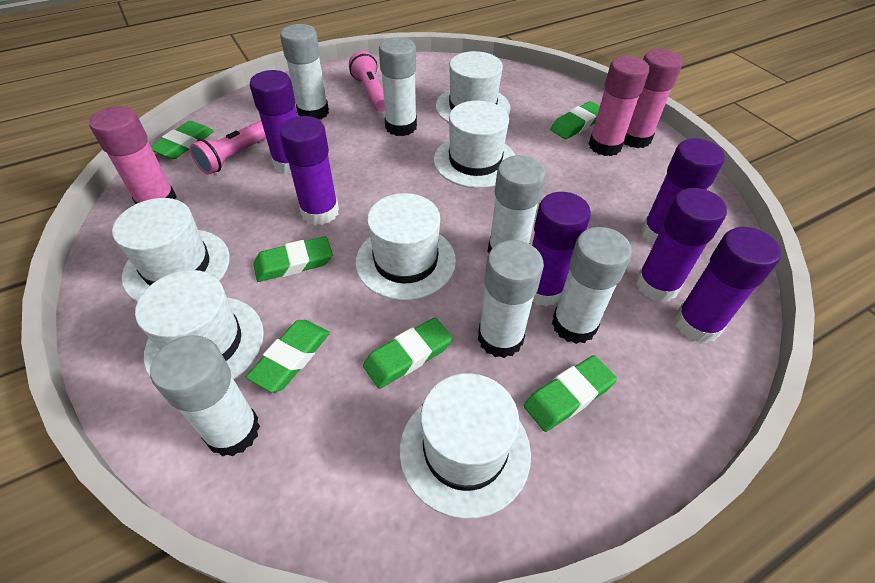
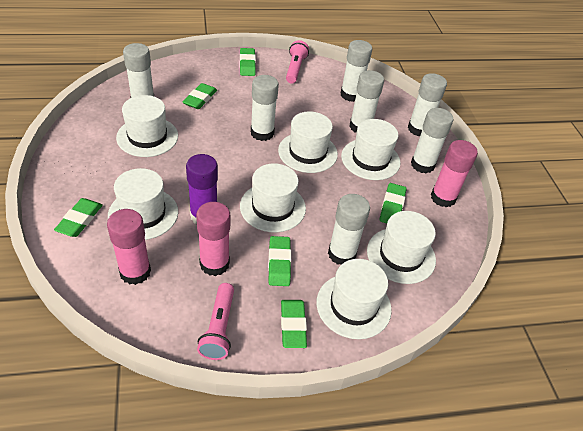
purple glue stick: [250,70,297,174] [279,116,339,225] [532,192,591,307] [636,188,727,302] [641,138,725,245] [674,227,781,343] = 6 -> [186,154,218,224] = 1
white glue stick: [150,335,260,456] [280,24,329,120] [379,37,417,136] [478,240,544,358] [488,155,546,253] [552,227,632,344] = 6 -> [123,43,154,98] [251,75,279,141] [328,194,370,265] [341,40,372,102] [349,70,384,133] [408,73,447,136] [411,108,453,173] = 7
white hat: [112,198,229,302] [135,270,264,380] [356,193,456,300] [400,373,531,519] [434,101,516,188] [436,51,511,123] = 6 -> [108,168,178,240] [116,95,178,157] [240,163,306,232] [278,112,338,173] [316,259,392,339] [341,119,401,180] [367,211,436,284] = 7

